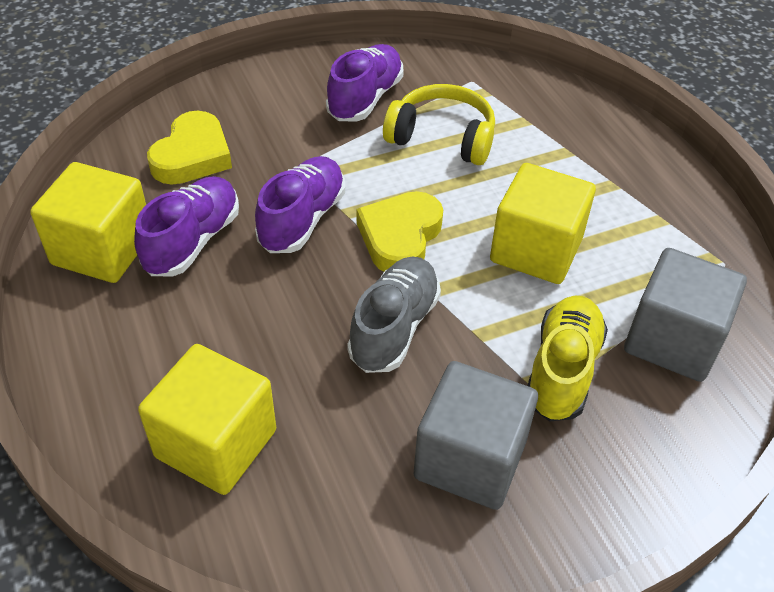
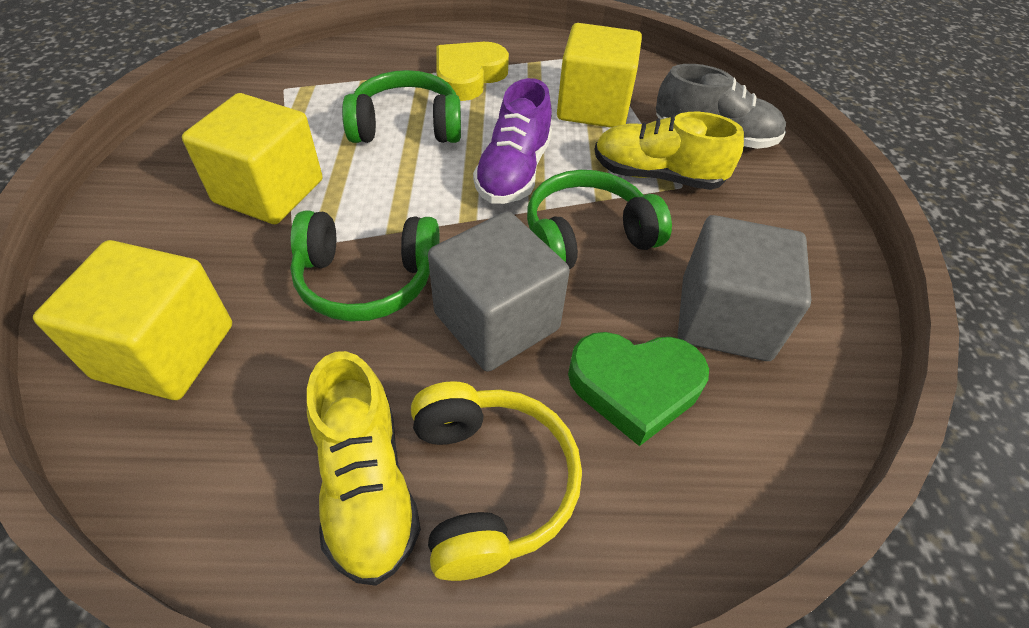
green headphones: none = 0 -> [290,210,440,322] [342,70,461,143] [527,170,672,269] = 3
green heart: none = 0 -> [568,332,709,446] = 1
purple shoe: [134,176,239,276] [255,156,345,253] [326,44,404,121] = 3 -> [473,78,552,204] = 1
yellow heart: [147,111,232,185] [357,191,443,272] = 2 -> [436,42,509,101] = 1
yellow shoe: [528,296,608,422] = 1 -> [307,351,421,586] [595,112,744,190] = 2

